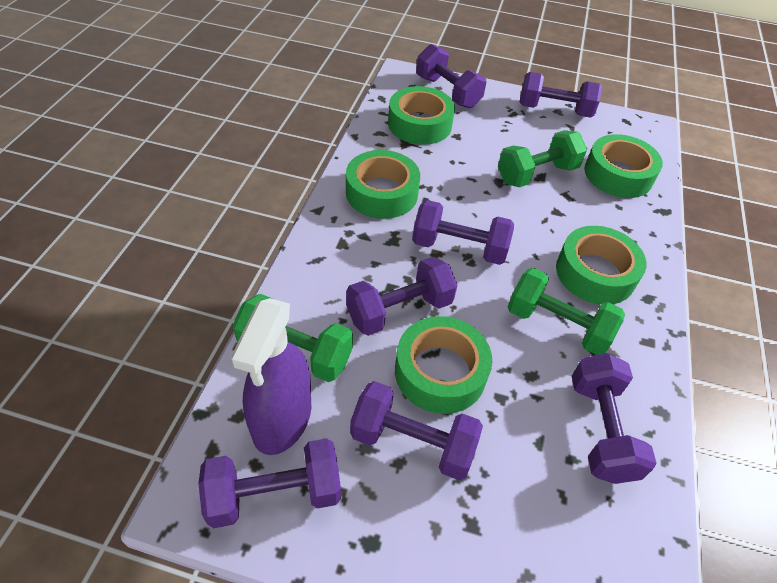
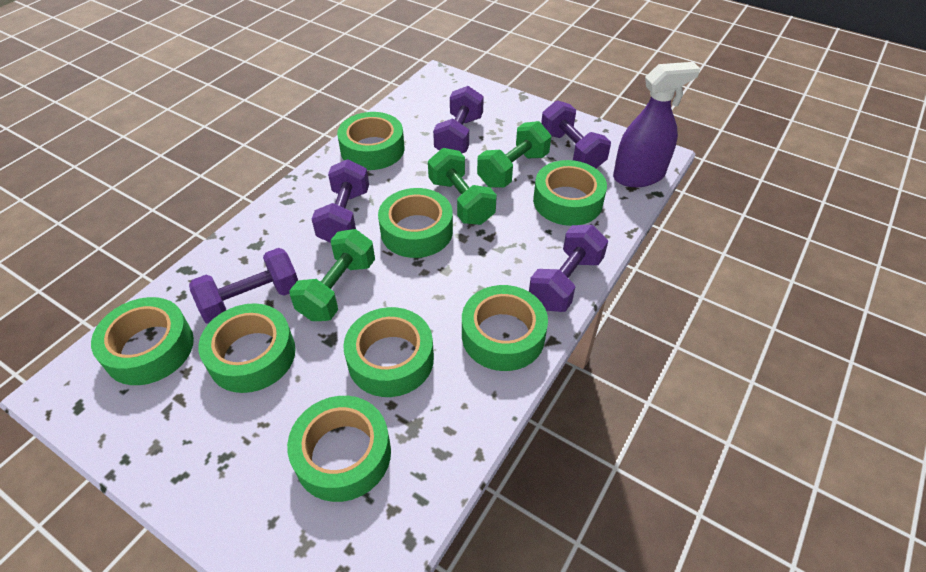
green tape: [346,150,420,219] [388,86,455,145] [395,316,492,414] [556,226,646,304] [584,134,663,198] = 5 -> [91,297,194,385] [198,303,296,393] [287,396,391,502] [337,112,405,170] [343,307,434,397] [378,188,453,258] [462,285,548,371] [533,160,607,226] = 8
purple dumbbell: [198,438,341,528] [346,257,457,336] [350,381,483,480] [412,200,514,265] [416,44,486,109] [519,72,602,118] [572,353,657,484] = 7 -> [189,248,298,324] [312,159,369,243] [433,86,484,153] [529,225,608,312] [541,100,611,168] = 5

